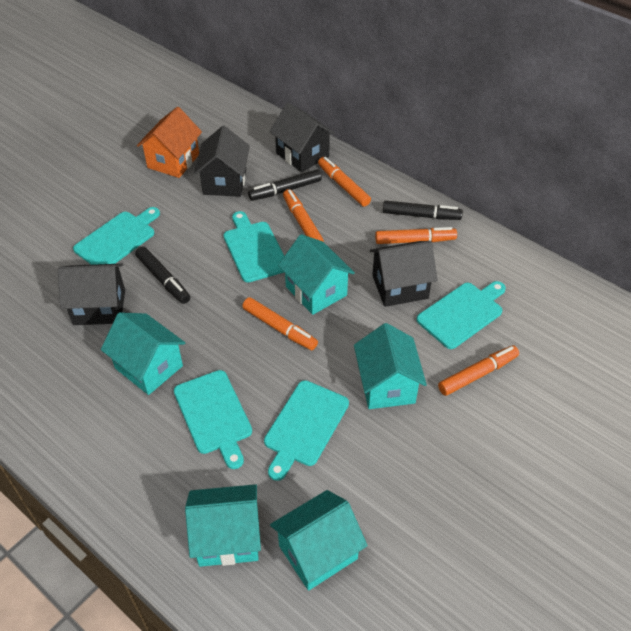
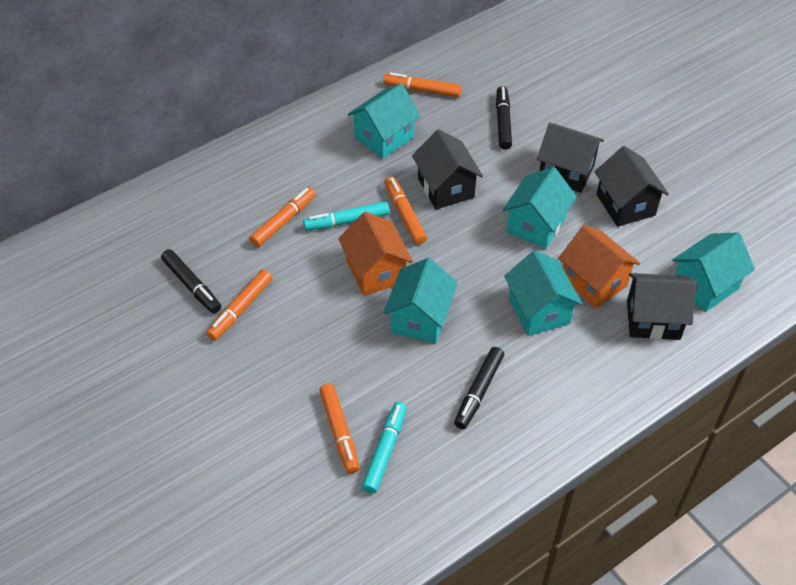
orange house: [137,107,202,178] = 1 -> [338,212,413,296] [559,225,640,308] = 2
turquoise cutting board: [73,207,160,265] [174,370,252,469] [224,211,284,282] [264,380,349,481] [416,281,506,349] = 5 -> none = 0
turquoise marker: none = 0 -> [303,201,390,231] [362,402,407,494] = 2

